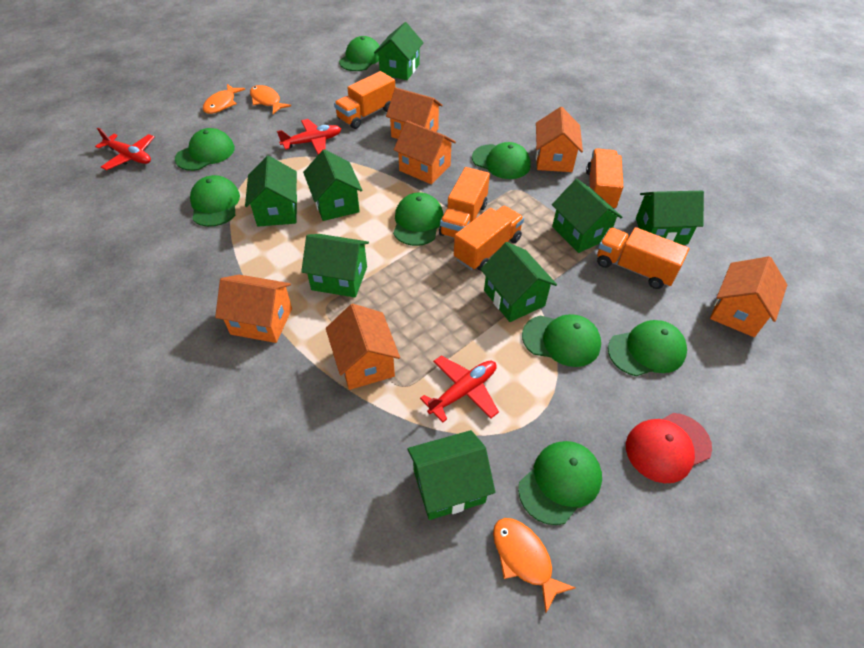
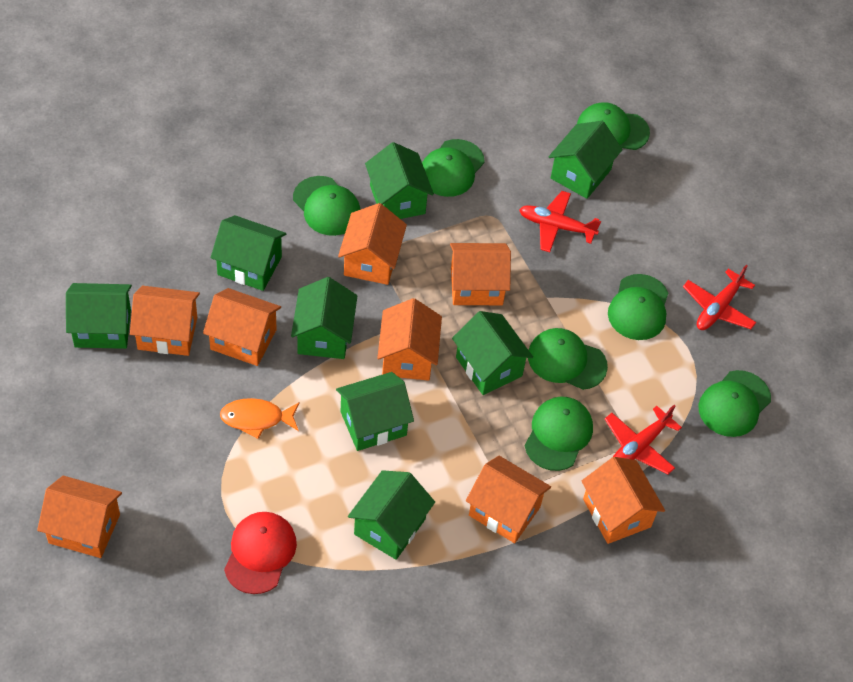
green cap: [175,128,235,171] [190,175,240,227] [339,36,380,71] [393,192,443,246] [472,142,531,179] [518,441,602,525] [522,314,601,367] [608,320,687,376] = 8 -> [293,176,361,236] [422,139,485,197] [525,397,593,471] [528,328,608,390] [577,102,650,150] [608,274,668,340] [699,370,771,437] = 7
orange fish: [203,84,245,114] [250,85,291,114] [493,518,576,613] = 3 -> [220,398,300,439] = 1
orange house: [215,275,292,343] [326,304,400,390] [386,88,443,139] [394,120,456,184] [536,107,583,172] [710,256,787,337] = 6 -> [37,476,122,558] [130,286,200,356] [203,288,281,366] [338,203,407,285] [377,298,442,381] [450,243,511,305] [466,456,551,543] [581,457,665,544] = 8
orange truck: [334,71,395,129] [439,167,490,238] [454,206,524,271] [586,148,623,209] [597,227,689,289] = 5 -> none = 0

